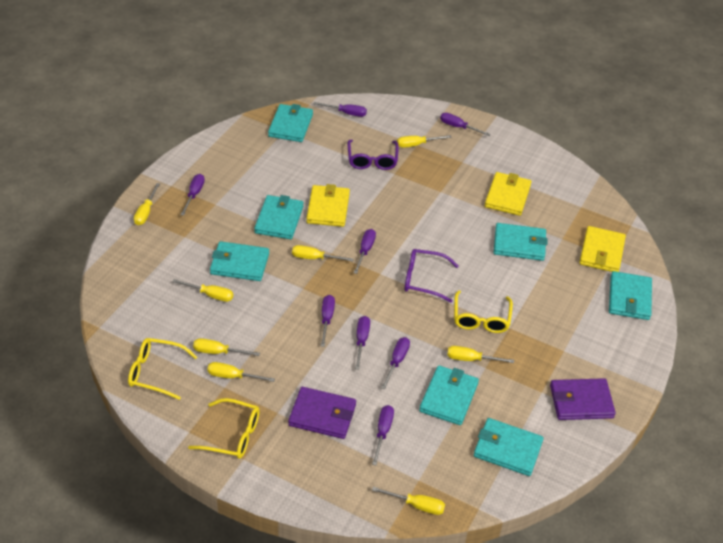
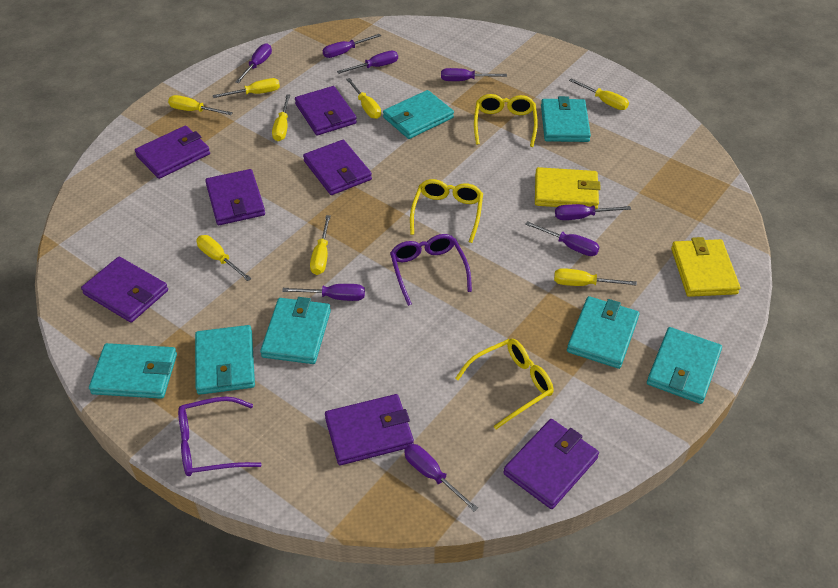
purple wallet: [288,387,356,439] [550,378,616,420] = 2 -> [81,257,168,323] [135,125,210,179] [205,169,265,225] [295,86,357,135] [303,140,372,195] [325,394,414,465] [503,419,599,509] = 7
yellow wallet: [306,184,350,227] [485,172,531,216] [579,226,626,272] = 3 -> [535,167,601,209] [671,237,740,297] = 2

